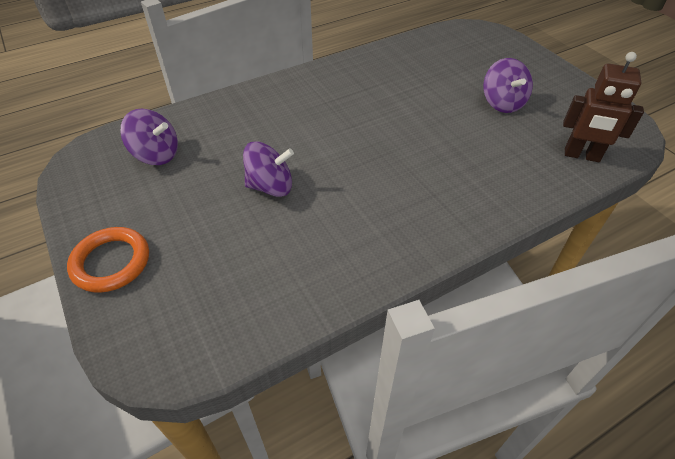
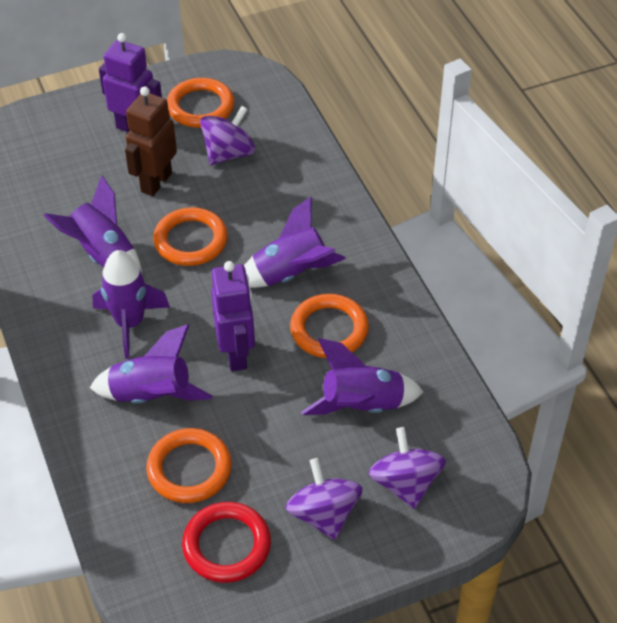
orange ring: [67,227,149,293] = 1 -> [146,428,232,503] [153,207,228,266] [167,78,234,128] [290,294,369,358] = 4
purple robot: none = 0 -> [99,33,162,132] [211,261,255,371] = 2
purple rocket: none = 0 -> [44,175,142,274] [90,324,213,404] [93,250,170,359] [244,196,346,288] [301,338,423,415] = 5
red ring: none = 0 -> [182,502,271,583] = 1

